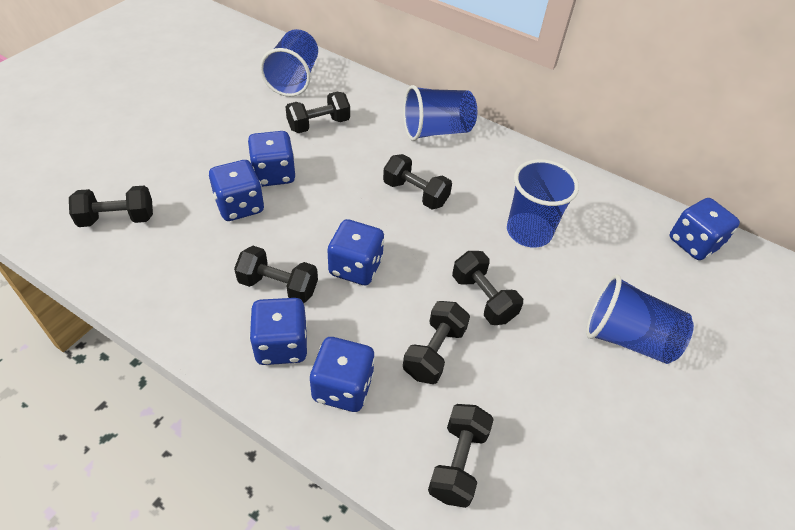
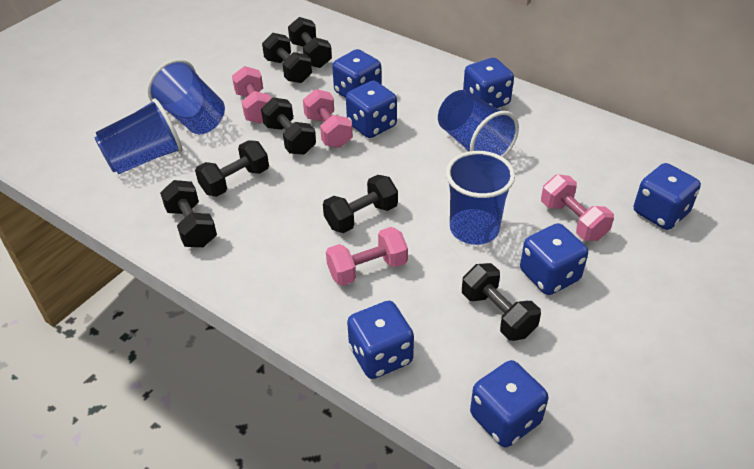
blue dice: [209,160,264,221] [248,131,295,187] [249,298,307,365] [310,337,375,412] [327,219,384,285] [670,198,740,260] = 6 -> [332,49,382,98] [346,80,397,138] [347,301,414,379] [463,58,514,108] [470,360,548,447] [520,223,588,295] [634,163,701,230] = 7
pink dumbbell: none = 0 -> [232,66,271,123] [303,89,353,148] [326,227,408,286] [541,174,614,241] = 4

